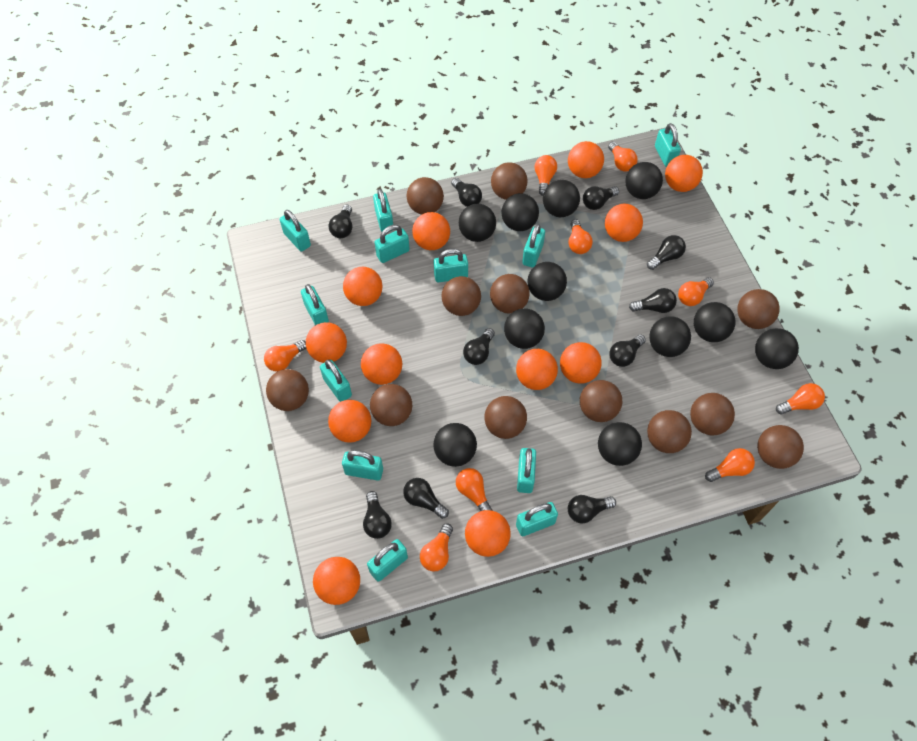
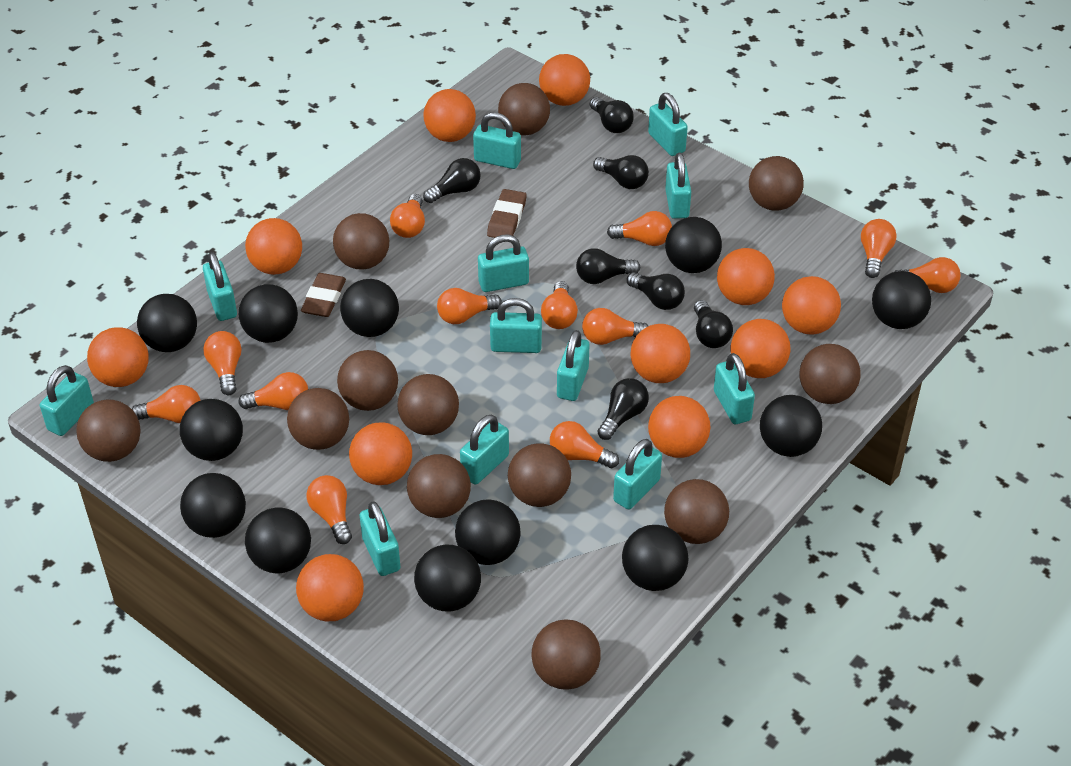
black ball: [433,423,477,467] [459,204,496,242] [502,193,539,231] [504,308,545,349] [527,262,567,301] [543,180,580,217] [598,422,642,466] [625,162,663,199] [649,316,691,357] [694,302,735,342] [755,328,799,369] = 11 -> [137,294,197,352] [180,399,243,461] [180,473,246,538] [239,284,298,343] [245,507,311,573] [340,279,399,337] [414,545,481,612] [455,499,521,565] [622,525,688,591] [665,217,722,273] [760,395,822,457] [872,271,931,329] = 12
black light bulb: [329,204,352,238] [363,491,392,539] [403,478,449,519] [451,178,482,207] [463,328,495,365] [568,495,616,524] [583,186,619,210] [609,334,646,367] [629,288,677,313] [647,235,686,270] = 10 -> [423,158,481,203] [576,248,640,284] [590,97,634,133] [593,155,649,189] [597,378,649,440] [627,272,685,310] [694,300,733,348] = 7
brown eraser: none = 0 -> [301,273,346,317] [487,189,527,238] = 2
orange ball: [306,322,347,363] [313,557,360,605] [328,400,371,443] [343,267,382,306] [361,343,402,385] [412,212,450,250] [465,510,511,557] [516,349,558,390] [560,342,602,384] [568,141,604,178] [605,204,643,242] [665,155,703,192] = 12 -> [87,327,148,387] [245,218,302,275] [296,554,364,621] [349,422,412,485] [423,89,476,142] [539,54,590,106] [631,324,690,383] [648,396,711,458] [717,248,775,305] [731,319,790,378] [782,276,841,335] = 11
orange light bulb: [264,340,306,372] [420,524,453,572] [456,468,492,511] [535,155,557,196] [568,219,593,254] [608,141,638,172] [678,277,714,306] [705,448,755,482] [776,383,825,415] = 9 -> [132,385,201,423] [203,331,241,395] [238,372,308,410] [307,475,352,544] [390,194,425,238] [437,288,502,324] [541,281,578,329] [550,421,619,468] [582,308,648,345] [607,211,672,246] [861,219,897,278] [894,257,961,293] = 12

